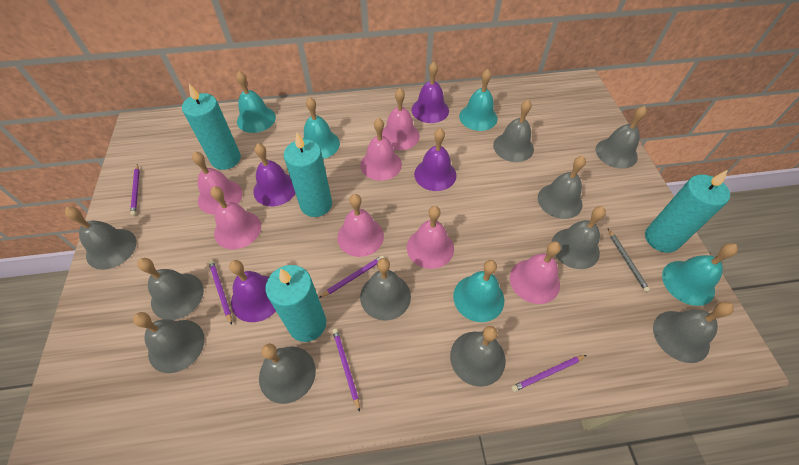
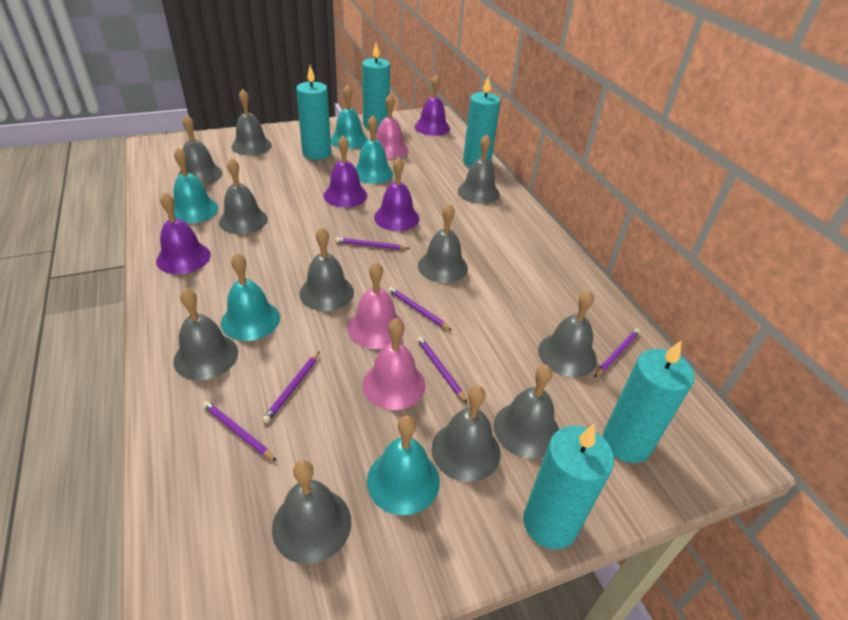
grey pencil: [608,229,650,292] = 1 -> none = 0
pink bell: [192,152,243,215] [210,186,261,249] [337,194,384,257] [360,118,402,181] [382,88,420,150] [407,206,454,269] [510,241,561,304] = 7 -> [347,262,405,349] [362,318,426,410] [376,94,408,159] = 3
purple pencil: [130,164,140,216] [208,260,232,325] [319,255,384,298] [332,329,360,412] [511,355,586,392] = 5 -> [203,401,277,461] [262,351,320,423] [335,237,410,250] [388,287,452,331] [417,336,467,403] [594,329,640,377] = 6
turquoise candle: [182,84,241,170] [266,265,326,342] [284,133,332,217] [645,170,730,253] = 4 -> [296,65,331,160] [362,43,390,130] [463,76,501,167] [523,424,614,549] [603,341,695,463] = 5

